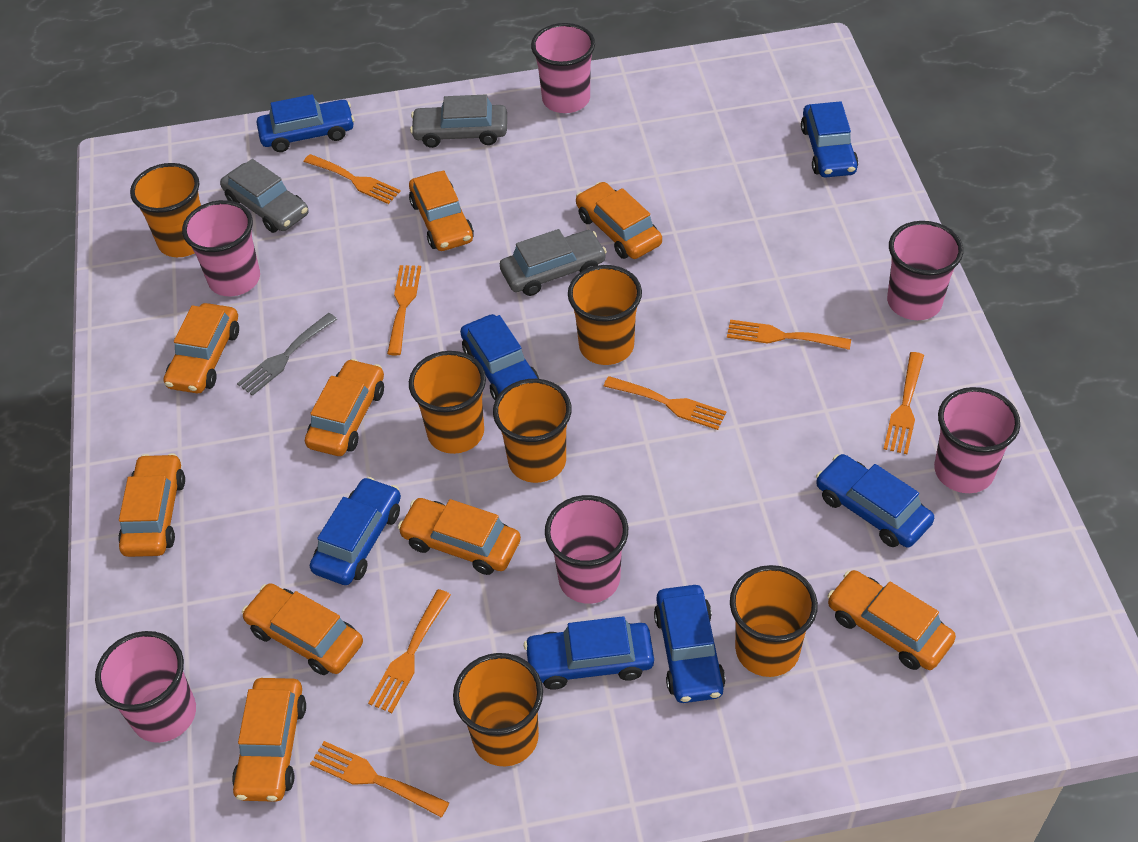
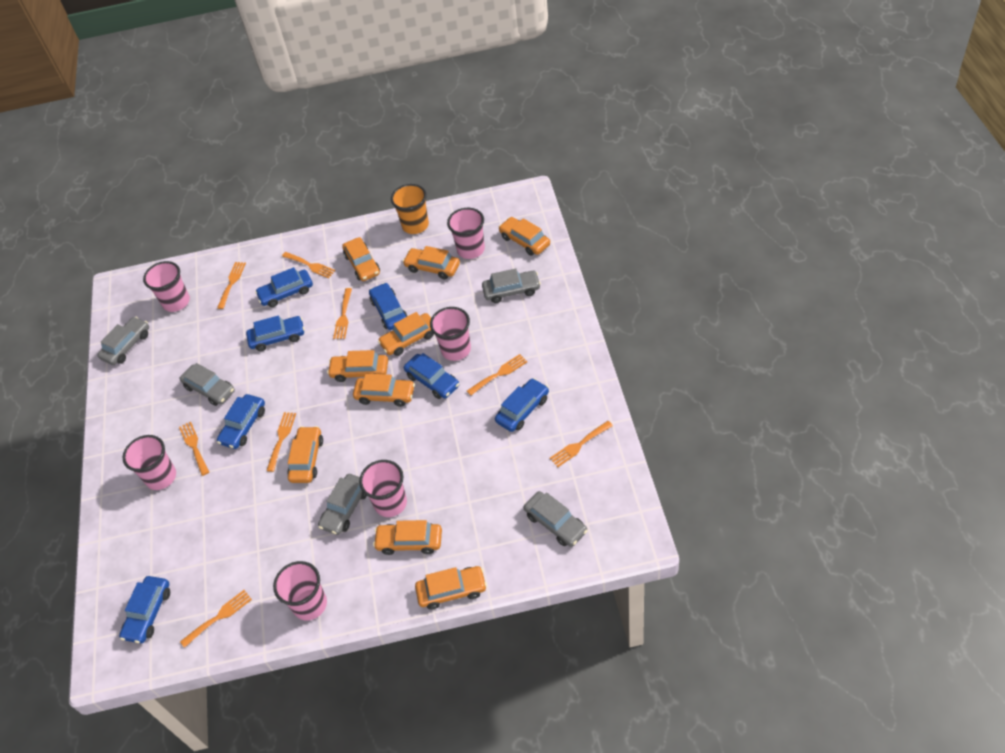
grey car: [220,159,308,233] [410,95,507,148] [500,229,607,296] = 3 -> [97,317,149,365] [179,363,235,406] [318,474,367,535] [482,269,541,303] [524,491,588,547] = 5
grey fork: [237,313,337,396] = 1 -> none = 0
orange cup: [130,163,201,257] [409,351,486,454] [453,653,543,766] [493,379,572,483] [568,265,642,365] [730,565,818,677] = 6 -> [391,184,429,234] = 1
orange fork: [304,154,401,204] [310,741,449,817] [368,589,451,713] [387,265,421,355] [604,376,727,430] [727,320,851,350] [884,352,924,454] = 7 -> [179,422,209,476] [180,590,252,648] [217,262,246,309] [266,412,296,472] [282,252,335,278] [333,288,352,339] [467,354,527,396] [550,421,613,467] = 8

